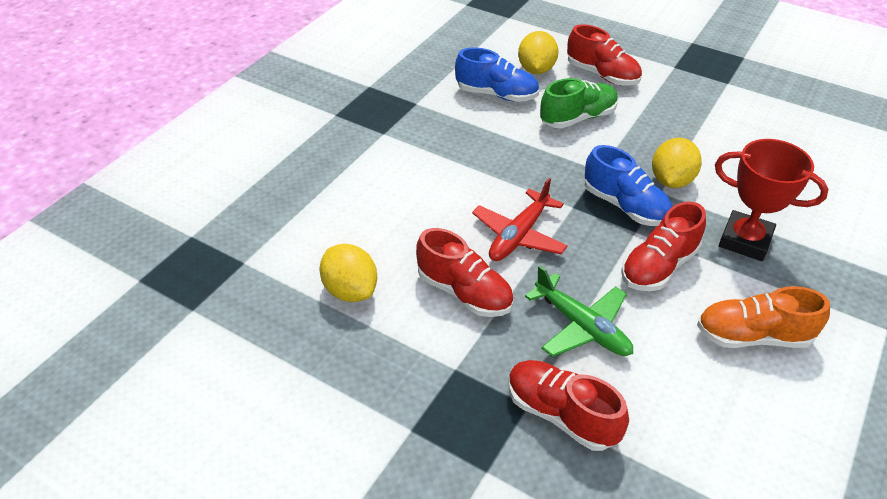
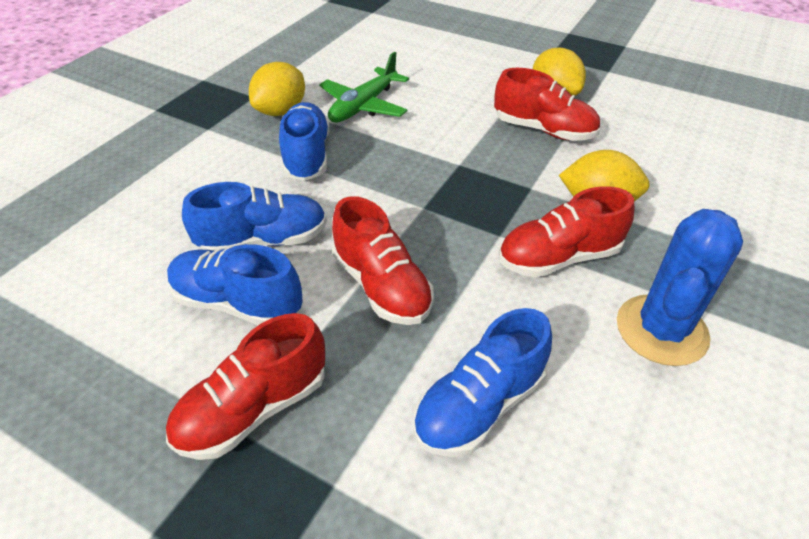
blue cactus: none = 0 -> [617,209,743,366] = 1
blue shoe: [455,48,539,102] [585,145,672,226] = 2 -> [167,244,303,325] [182,182,327,251] [279,102,329,181] [413,308,552,457] = 4
green shoe: [540,78,618,128] = 1 -> none = 0
orange shoe: [697,286,830,348] = 1 -> none = 0
red plane: [472,178,568,261] = 1 -> none = 0
red trophy: [715,139,829,261] = 1 -> none = 0

